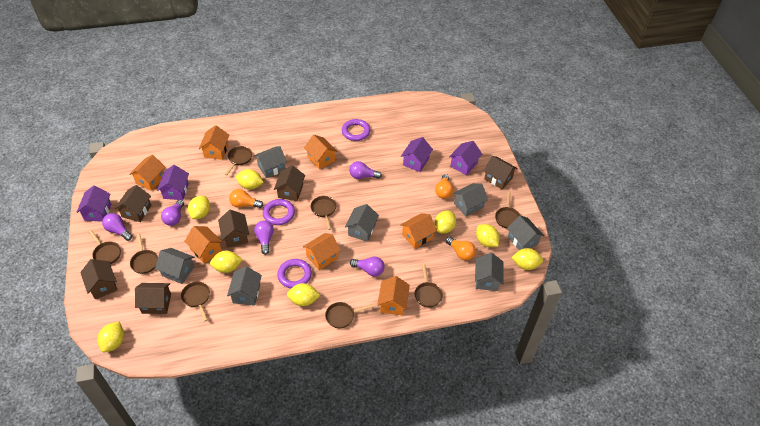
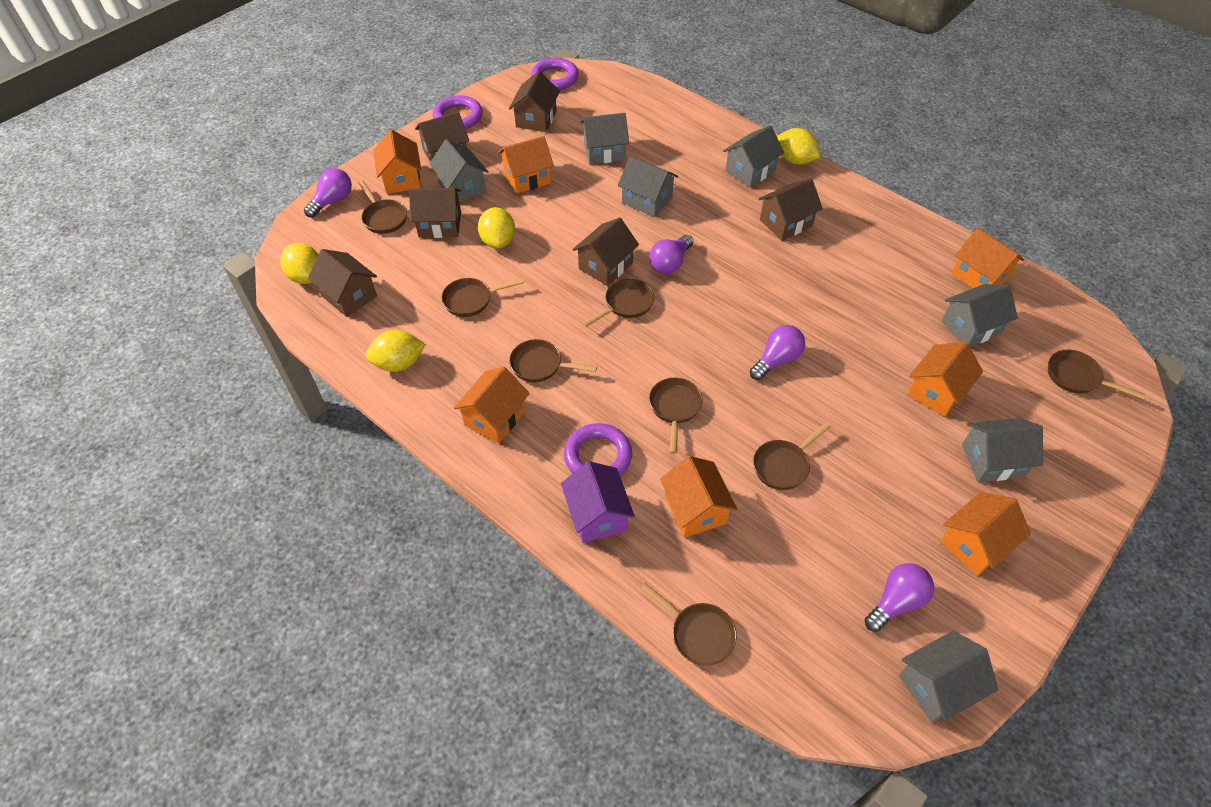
orange light bulb: [229,189,264,208] [435,174,453,199] [446,237,476,260] = 3 -> none = 0
purple house: [76,185,111,222] [157,165,189,200] [401,137,433,172] [449,141,482,175] = 4 -> [561,461,635,543] = 1
purple light bulb: [102,213,132,241] [161,200,184,226] [254,221,274,255] [349,161,382,179] [350,256,384,277] = 5 -> [304,168,352,217] [649,235,693,274] [750,325,805,380] [864,563,934,632] = 4
yellow lemon: [97,322,124,353] [188,196,210,219] [210,251,243,273] [236,169,264,190] [287,283,320,306] [434,210,456,234] [476,224,500,247] [511,248,543,270] = 8 -> [280,243,319,284] [365,330,426,372] [478,207,515,248] [778,128,820,165] = 4

